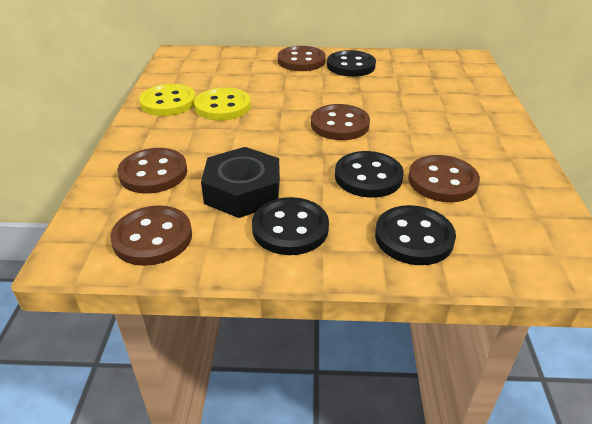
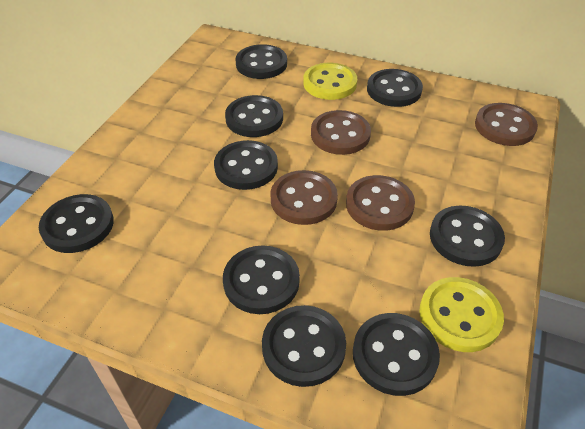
black button: [252,197,329,255] [327,50,376,77] [335,151,404,198] [375,205,456,265] = 4 -> [39,194,114,253] [214,140,278,190] [223,245,300,314] [225,95,283,137] [235,44,287,79] [262,305,346,387] [353,313,440,396] [367,69,423,107] [430,205,505,267] = 9
black nut: [201,147,280,218] = 1 -> none = 0
brown button: [110,205,192,266] [117,148,187,194] [278,46,326,71] [311,104,370,140] [408,155,480,202] = 5 -> [270,170,338,225] [311,110,371,155] [346,175,415,231] [475,103,538,146] = 4

